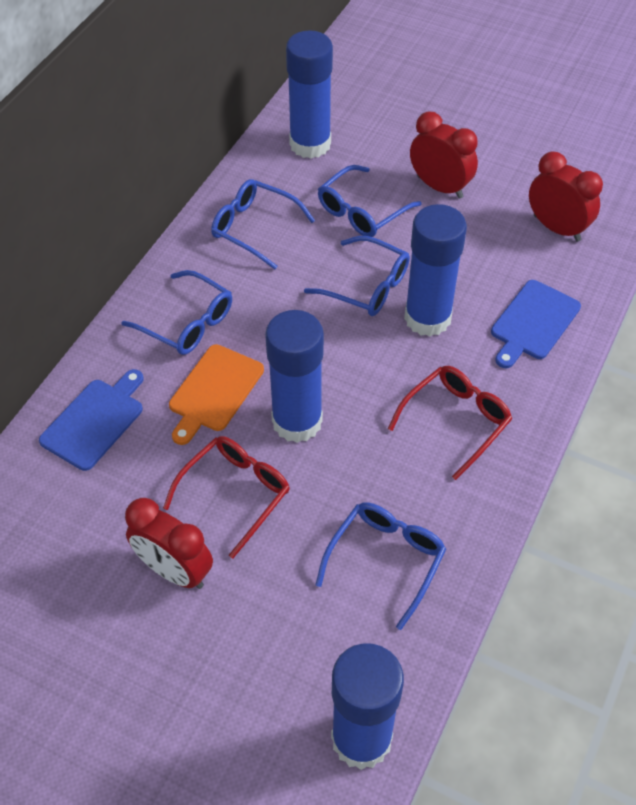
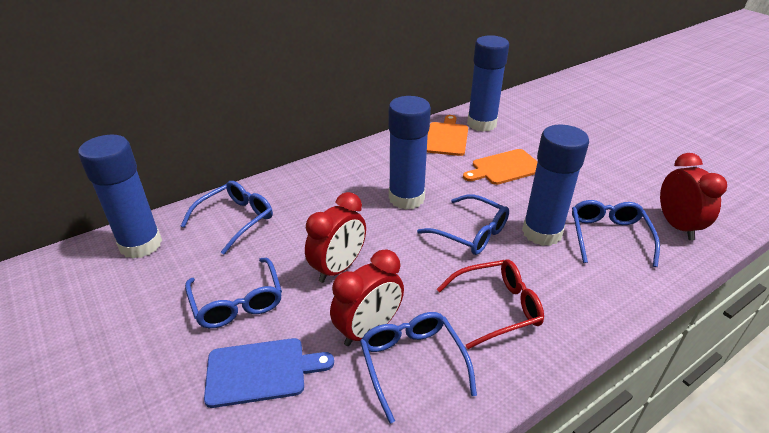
blue cutting board: [39,369,144,471] [491,280,581,368] = 2 -> [204,338,334,408] = 1
orange cutting board: [169,344,264,445] = 1 -> [427,115,468,156] [463,149,538,185] = 2
red glasses: [163,436,290,558] [388,366,512,480] = 2 -> [437,259,544,349] = 1

